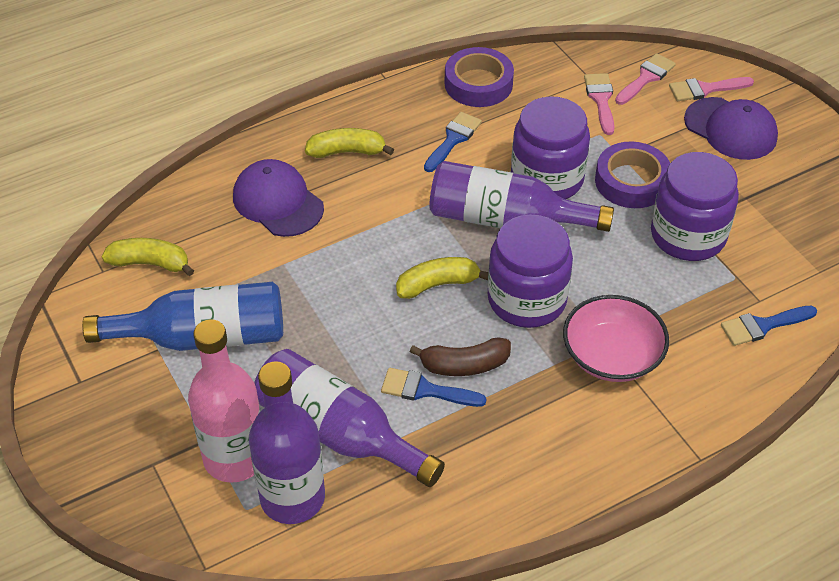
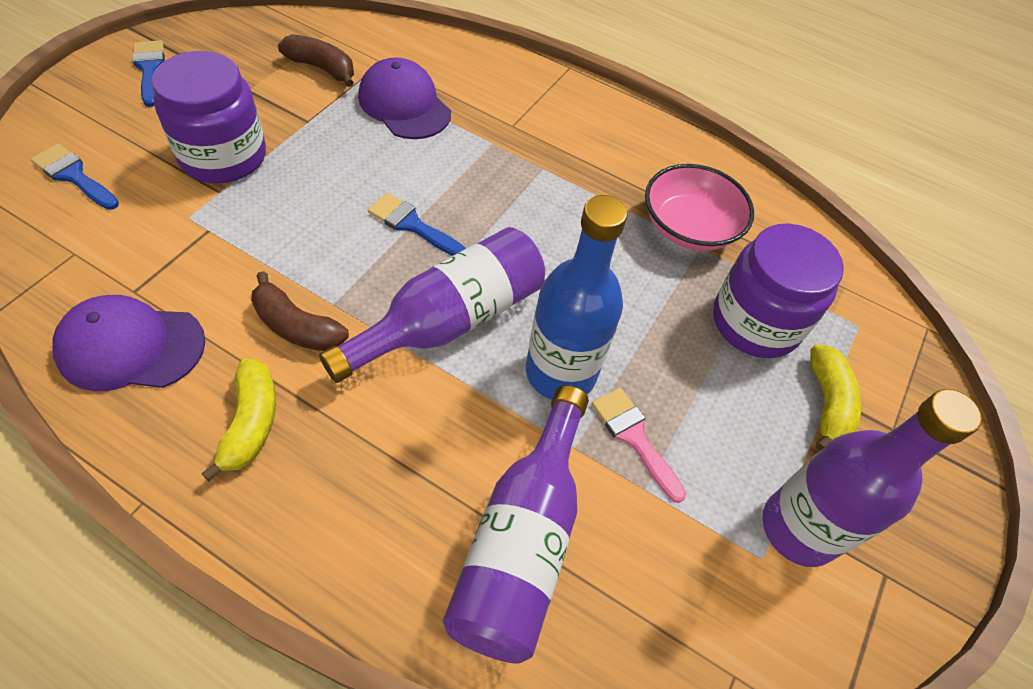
brown banana: [410,337,511,376] = 1 -> [251,271,349,351] [278,34,354,87] = 2
pink bottle: [188,319,261,483] = 1 -> none = 0
pink brush: [584,73,614,135] [615,53,676,105] [669,77,754,101] = 3 -> [591,388,686,503] = 1
purple jar: [488,214,573,328] [511,96,590,199] [651,152,739,261] = 3 -> [152,51,266,183] [713,223,844,358] = 2
purple tape: [444,47,514,107] [595,142,670,208] = 2 -> none = 0
yellow banana: [102,238,194,276] [305,128,394,158] [396,257,488,299] = 3 -> [201,359,276,482] [810,344,861,451] = 2

